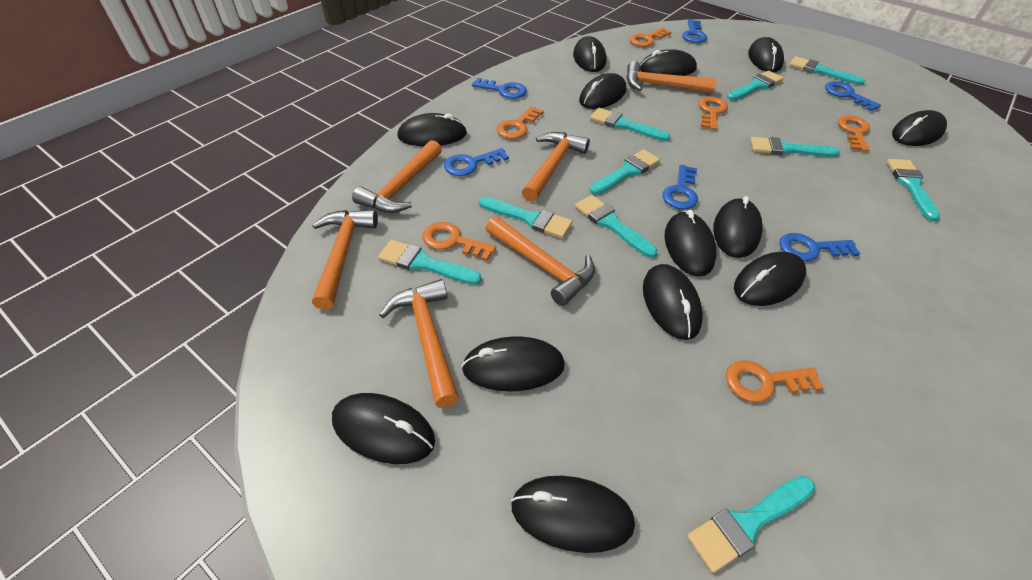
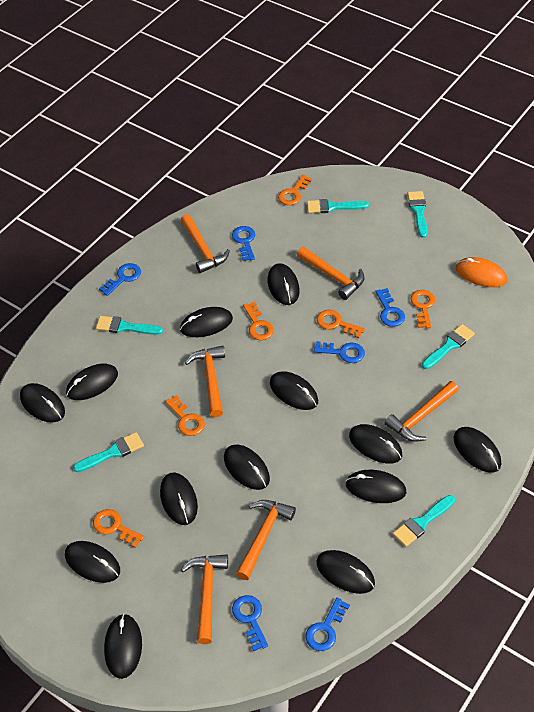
orange mouse: none = 0 -> [456,257,507,287] = 1
turquoise brush: [378,240,482,285] [479,197,572,238] [575,195,657,258] [590,108,670,141] [590,149,660,195] [687,476,815,573] [727,71,783,100] [750,137,840,157] [789,56,865,85] [887,159,940,221] = 10 -> [73,432,144,472] [96,316,163,335] [307,199,369,213] [393,495,455,547] [407,191,428,238] [422,324,475,369] = 6

